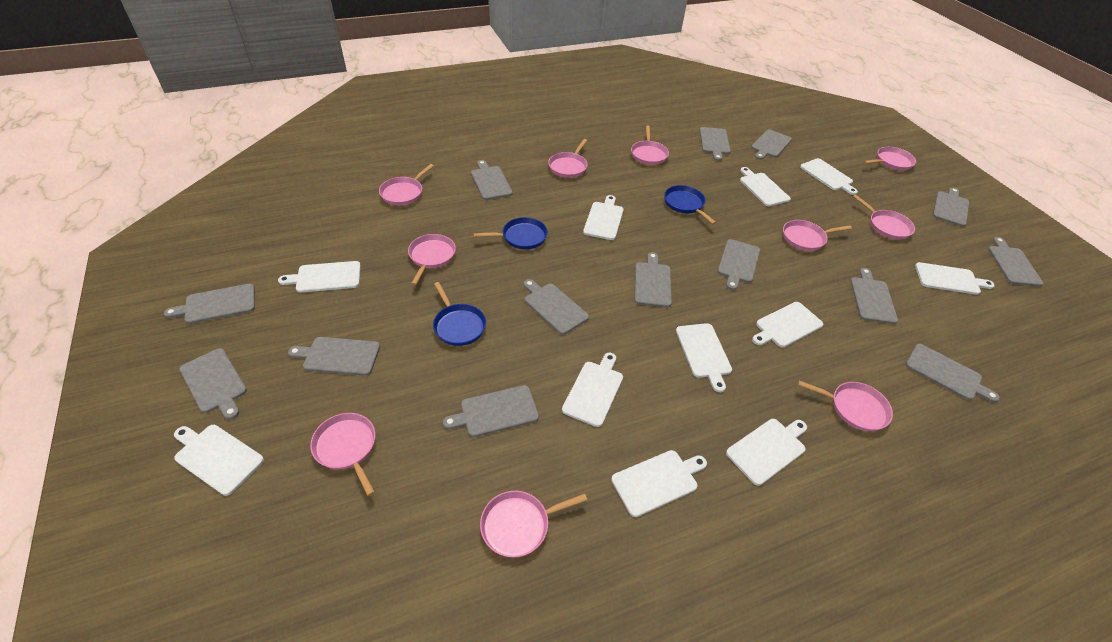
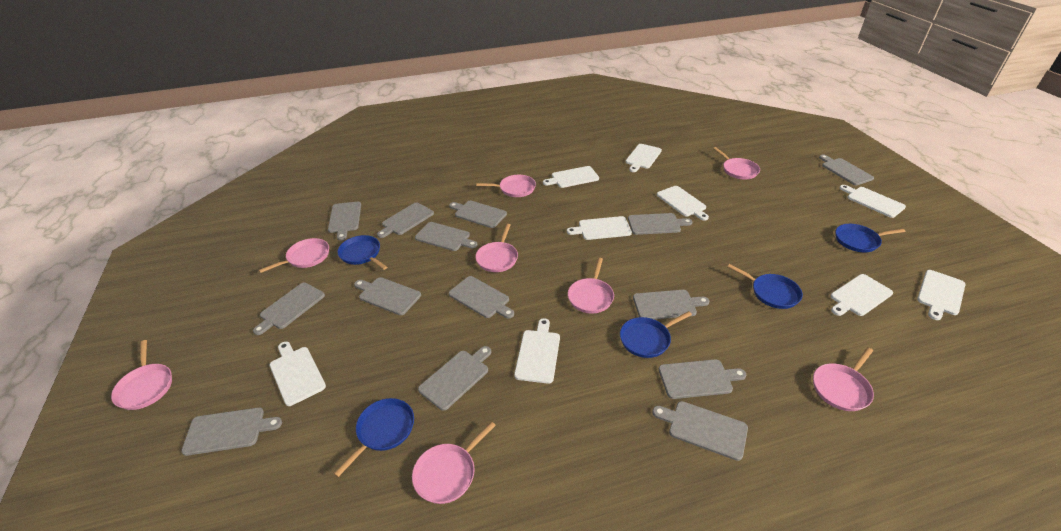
blue pan: [433,282,486,346] [474,217,548,249] [664,185,716,225] = 3 -> [333,398,414,477] [337,235,387,270] [620,311,692,358] [727,264,803,309] [835,224,906,252] = 5
pink pan: [310,413,376,496] [379,164,434,205] [408,234,456,285] [480,491,587,558] [548,139,588,178] [631,126,669,165] [783,220,852,251] [798,381,893,431] [853,195,915,240] [864,147,916,170] = 10 -> [111,340,172,410] [259,238,329,273] [412,421,496,504] [475,224,518,272] [476,175,536,197] [568,258,614,313] [713,147,760,179] [813,347,874,411] = 8
white cutting board: [174,425,264,496] [278,261,361,293] [562,353,623,427] [583,195,624,240] [611,450,707,517] [676,323,732,392] [726,419,807,486] [740,167,791,206] [752,302,823,347] [800,158,858,195] [915,262,995,295] = 11 -> [270,342,326,406] [514,318,560,384] [543,166,599,188] [567,216,632,240] [626,144,662,172] [657,186,709,221] [830,274,893,316] [839,185,906,218] [917,270,966,320] = 9

